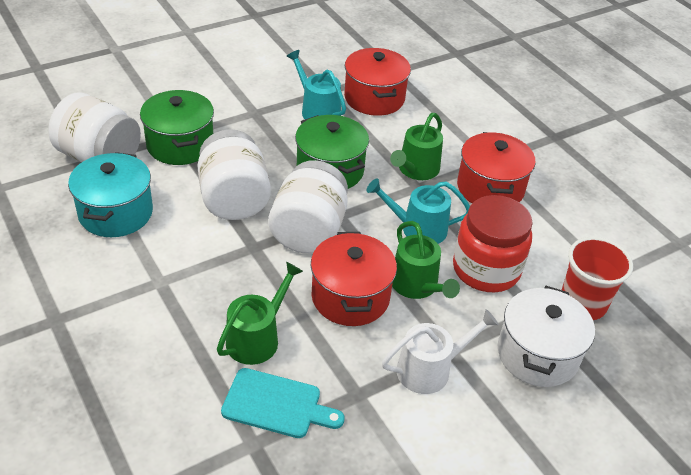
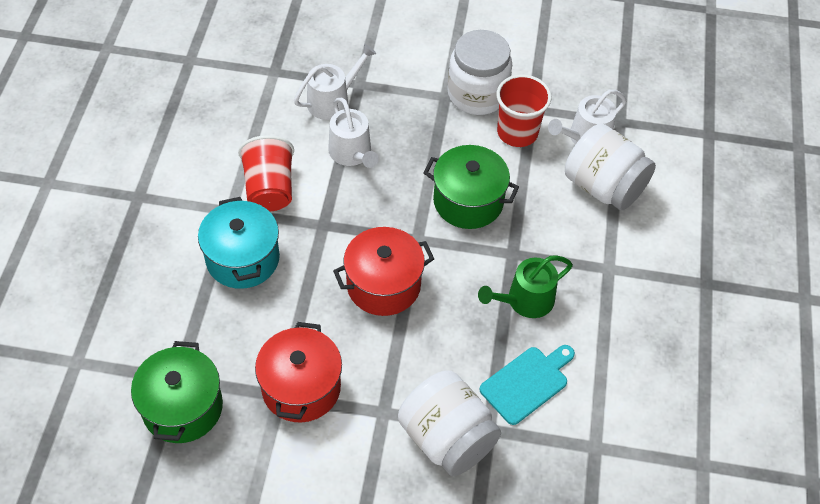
green watering can: [217,262,303,365] [390,113,443,180] [392,221,460,299] = 3 -> [478,255,573,318] = 1
red cup: [562,237,633,320] = 1 -> [238,135,294,212] [496,74,552,147] = 2
red jar: [453,195,533,292] = 1 -> none = 0
red pot: [311,232,397,326] [344,48,411,116] [457,132,536,203] = 3 -> [255,322,342,423] [333,227,434,316] = 2
turquoise watering can: [287,50,346,119] [366,178,470,244] = 2 -> none = 0
white pot: [498,286,595,387] = 1 -> none = 0
white watering can: [382,309,499,394] = 1 -> [294,44,377,120] [328,97,378,168] [548,89,627,145] = 3

